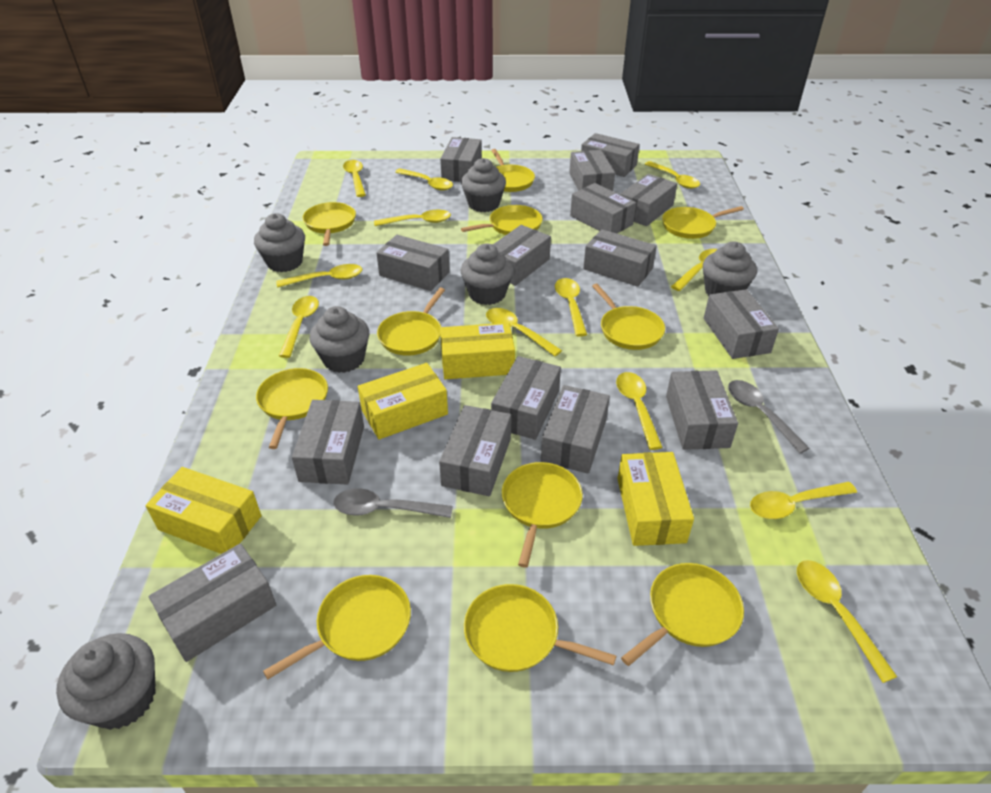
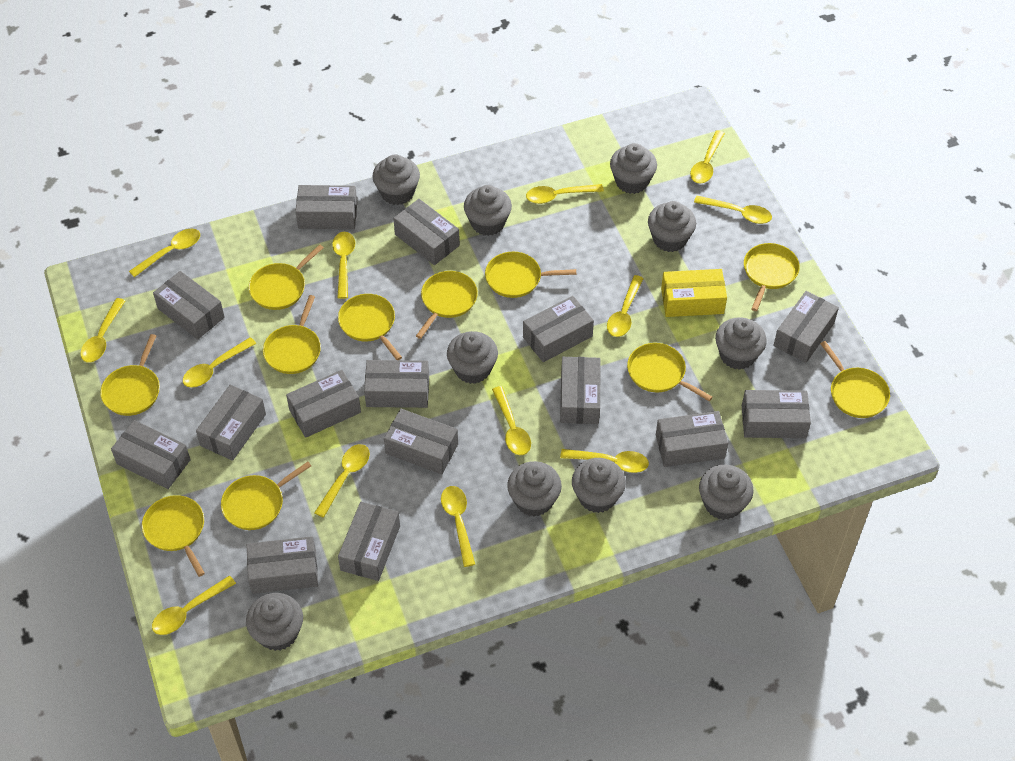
grey cupcake: [56,633,156,730] [254,213,305,272] [310,306,369,373] [460,244,514,305] [461,158,506,212] [703,241,757,296] = 6 -> [246,593,303,651] [372,154,420,205] [447,331,498,384] [464,185,512,236] [507,461,562,517] [572,458,626,513] [610,143,657,194] [648,201,696,252] [699,465,754,520] [715,317,767,370] = 10
grey spoon: [334,488,453,518] [728,380,810,453] = 2 -> none = 0
yellow box: [146,467,261,554] [358,363,448,440] [440,323,515,379] [618,452,694,546] = 4 -> [661,269,727,317] = 1
yellow spoon: [276,264,362,288] [279,296,319,358] [343,160,366,197] [374,210,451,226] [395,169,453,190] [486,308,562,356] [555,278,587,337] [616,372,663,450] [645,161,700,189] [671,249,717,291] [750,482,857,519] [797,560,897,683] = 12 -> [80,298,125,363] [129,229,200,277] [152,575,236,635] [183,337,256,388] [314,444,370,518] [332,232,355,299] [441,486,475,567] [492,386,531,455] [526,184,604,204] [560,449,649,473] [607,275,644,337] [690,130,725,184] [694,196,772,224] = 13

